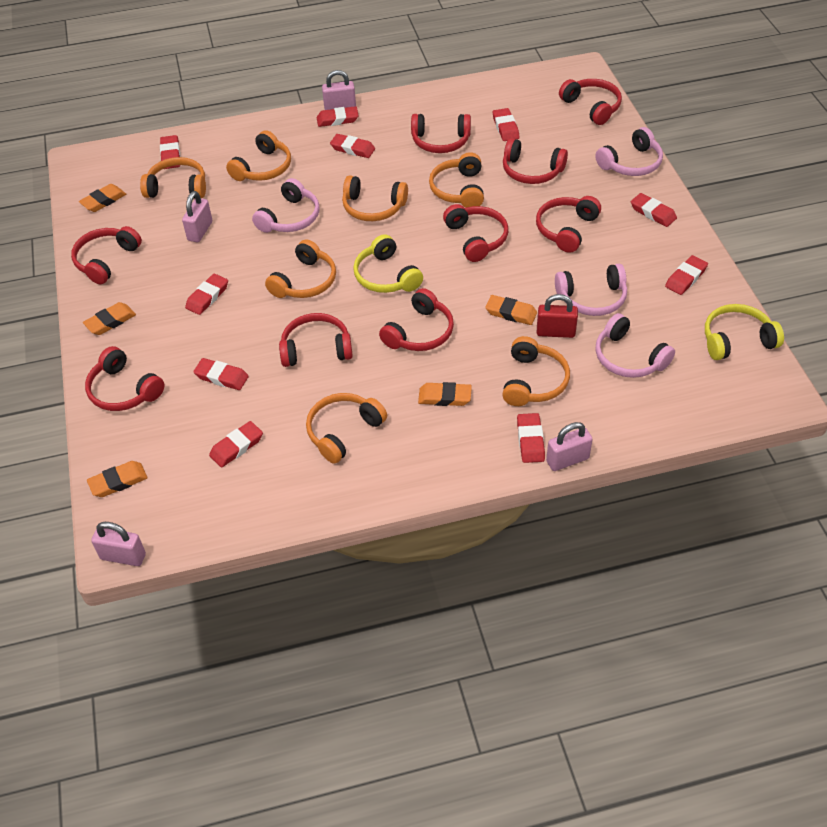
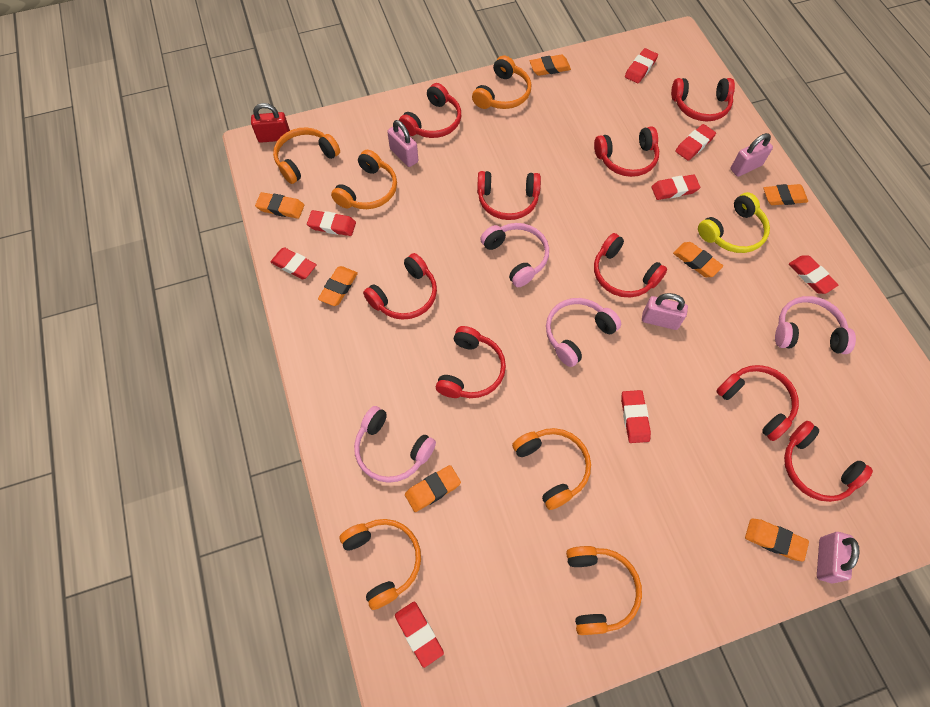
orange eraser: [79,184,126,212] [83,302,136,335] [87,461,148,497] [418,382,472,406] [485,295,537,325] = 5 -> [255,192,304,219] [318,266,358,306] [405,465,461,512] [530,55,571,76] [673,242,723,277] [745,519,809,561] [764,184,808,205] = 7
orange headphones: [140,157,206,198] [226,130,291,181] [265,239,336,298] [306,393,387,464] [342,175,408,221] [429,152,484,207] [502,336,570,406] = 7 -> [273,127,340,184] [331,150,397,209] [340,519,421,610] [472,56,532,109] [512,428,591,510] [566,546,642,635] = 6
red eraser: [160,135,180,169] [185,274,228,315] [193,358,249,390] [209,421,263,468] [317,106,359,127] [330,134,375,158] [493,108,520,141] [517,413,545,463] [631,193,677,227] [665,255,708,295] = 10 -> [271,247,317,279] [307,210,356,236] [395,602,444,668] [621,390,651,443] [625,48,658,83] [651,174,700,200] [675,124,716,161] [789,255,838,294] = 8
yellow headphones: [353,234,423,293] [705,304,784,360] = 2 -> [698,192,770,253] = 1

